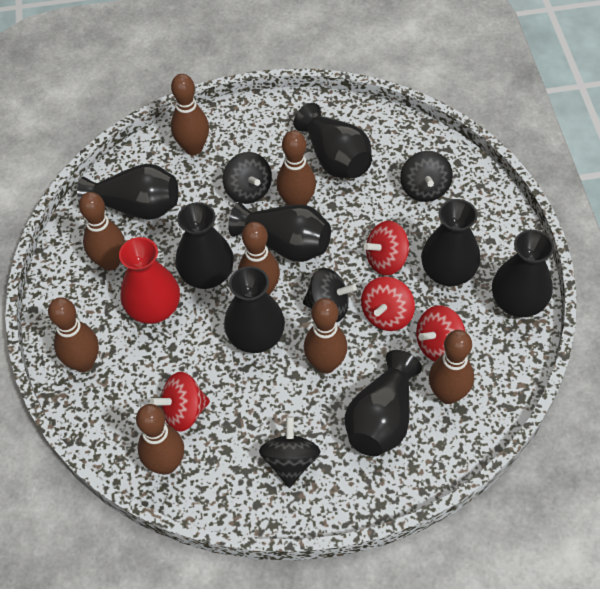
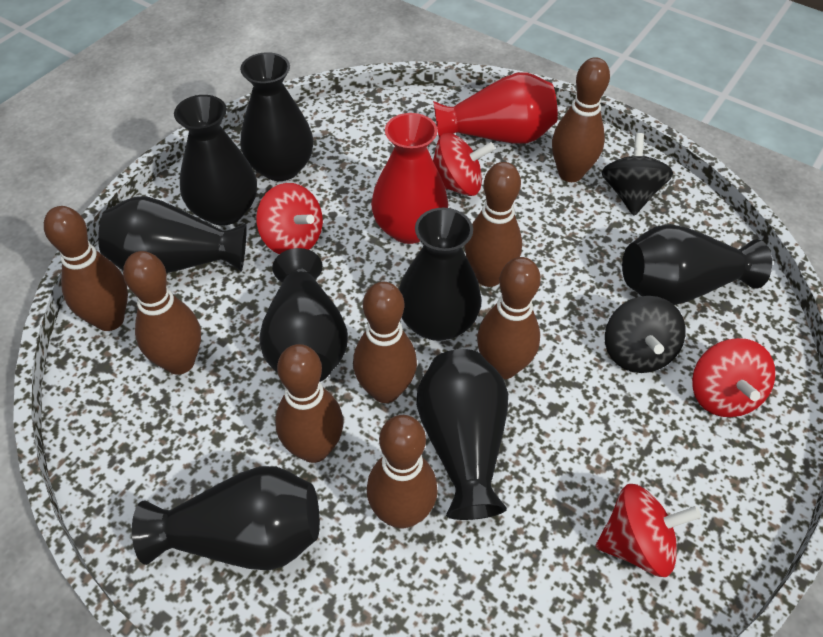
black spinning top: [223,152,272,204] [259,416,321,488] [303,268,357,322] [400,151,453,202] = 4 -> [601,133,673,216] [605,296,686,373] = 2
red vase: [119,237,180,324] = 1 -> [371,113,448,244] [433,73,558,144] = 2

